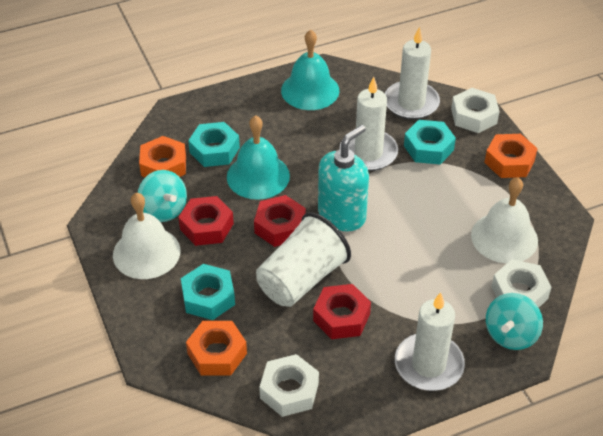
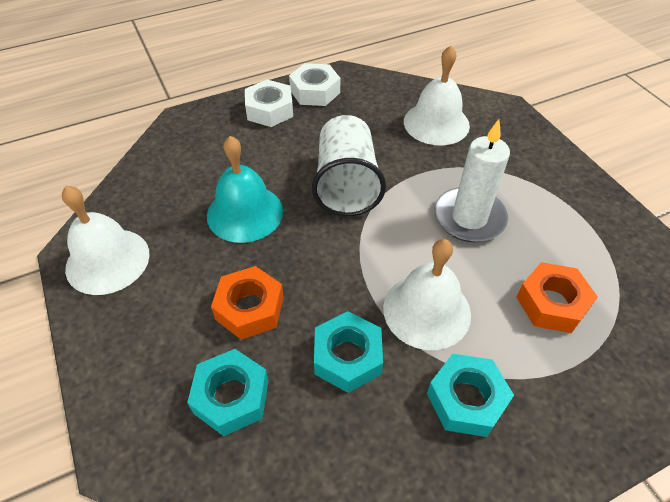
orange nut: [139,136,186,177] [186,321,247,376] [484,134,538,178] = 3 -> [211,266,284,340] [516,262,598,333] = 2
red nut: [178,196,234,246] [254,195,306,247] [313,284,371,339] = 3 -> none = 0
turquoise bell: [227,115,290,200] [281,30,339,110] = 2 -> [207,136,283,243] = 1
turquoise soap dispenser: [318,125,369,231] = 1 -> none = 0
turquoise spinning top: [138,170,187,222] [486,293,543,350] = 2 -> none = 0
white bell: [113,192,181,279] [471,177,538,263] = 2 -> [62,186,150,295] [383,239,471,350] [404,46,470,145] = 3
white candle: [340,77,398,171] [385,27,440,120] [395,292,465,391] = 3 -> [434,119,510,242] = 1
white nut: [259,354,319,417] [451,88,500,133] [491,259,551,308] = 3 -> [245,80,293,127] [289,63,340,106] = 2

